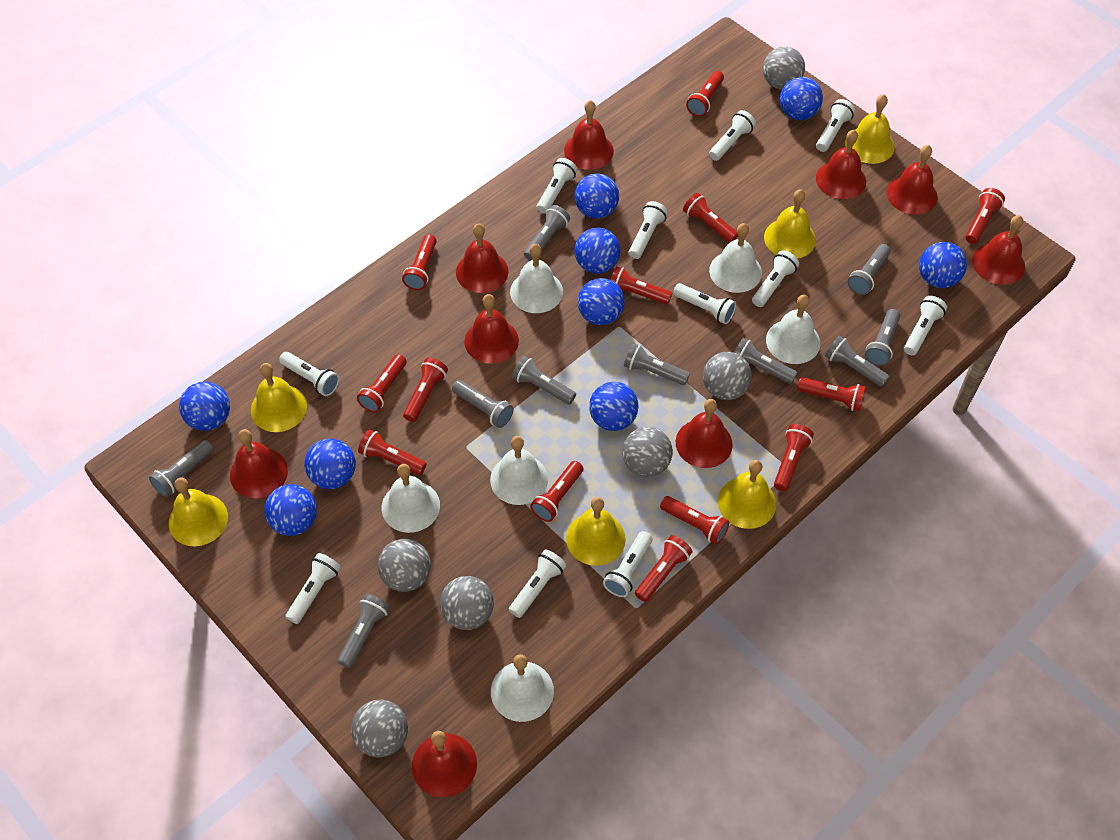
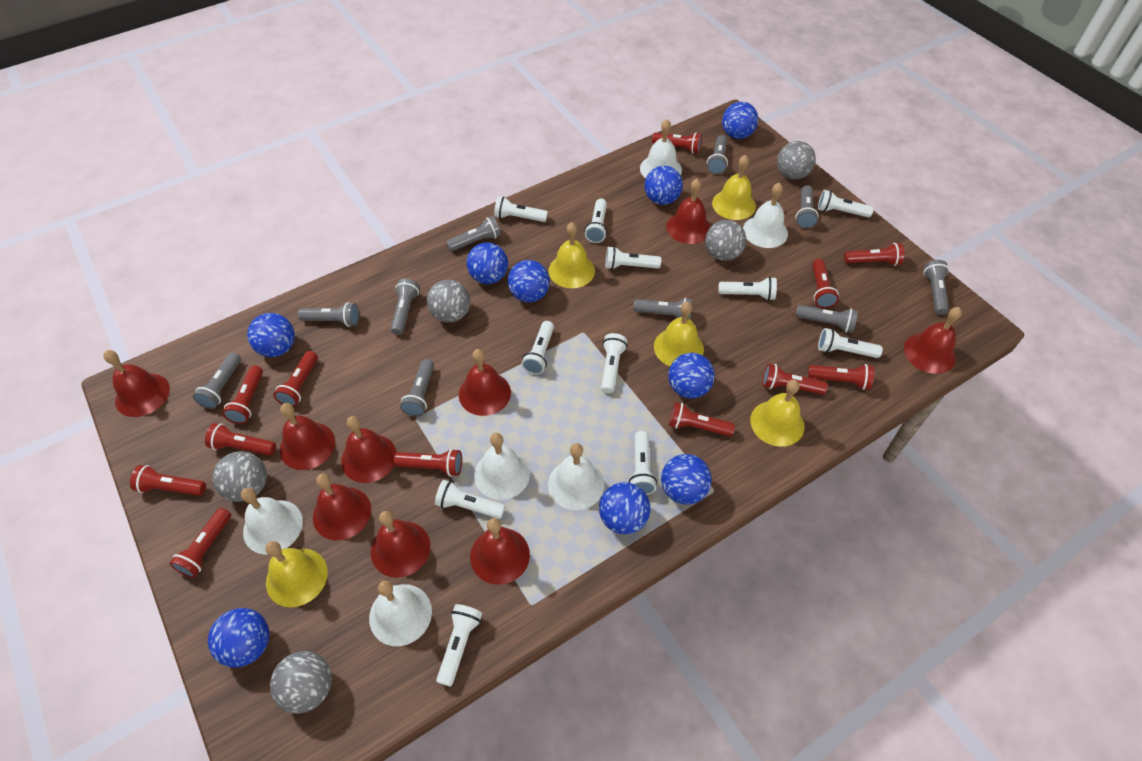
grey ball: [351,700,408,758] [378,539,431,592] [440,576,494,630] [622,427,673,477] [703,352,752,400] [763,46,805,89] = 6 -> [213,451,267,502] [270,651,332,714] [427,280,470,323] [705,220,746,261] [777,141,816,179] = 5
red flashlight: [357,354,407,412] [358,429,426,475] [402,234,437,290] [403,358,448,422] [530,461,583,522] [610,266,672,305] [635,535,693,602] [660,496,730,545] [683,193,738,243] [686,71,724,117] [774,424,814,491] [797,377,866,412] [966,188,1005,244] = 13 -> [130,465,206,496] [169,508,231,578] [205,423,276,456] [223,366,263,424] [273,351,318,407] [394,449,462,477] [652,132,702,154] [669,402,735,436] [762,364,828,395] [808,364,874,390] [812,259,839,308] [844,243,904,266] = 12
yellow bell: [169,478,228,546] [251,363,307,432] [566,497,626,566] [718,460,776,529] [764,189,816,259] [845,94,895,164] = 6 -> [265,541,328,607] [549,222,595,288] [654,302,704,366] [712,155,756,220] [750,380,804,447] = 5

